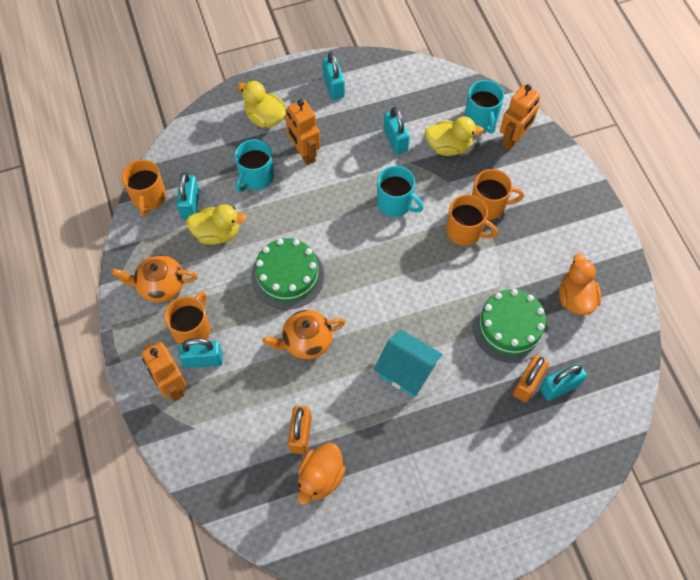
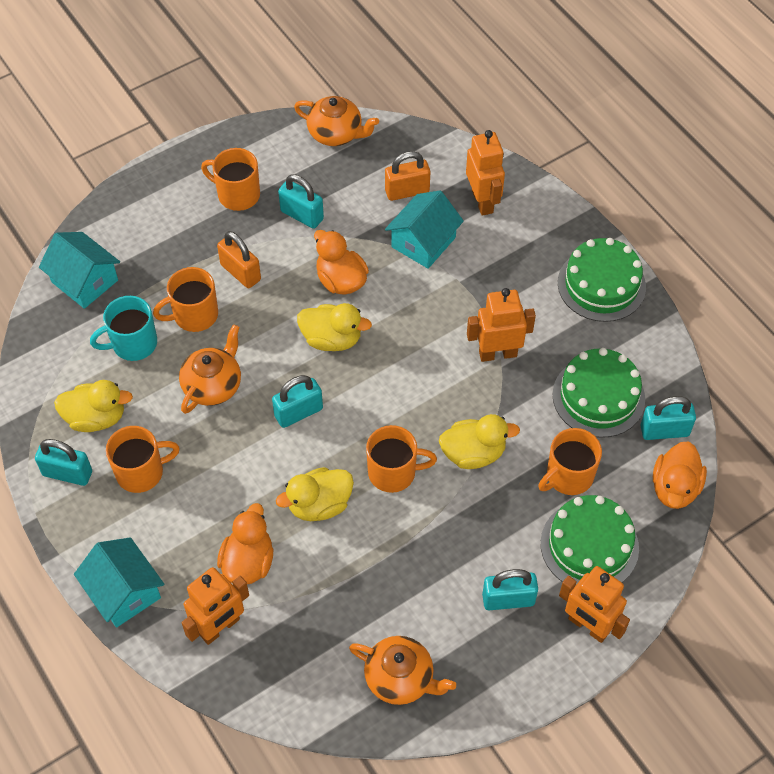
green cake: [251,238,324,309] [472,289,548,363] = 2 -> [541,495,639,585] [552,348,645,437] [558,238,646,322] = 3
orange duck: [298,443,346,505] [559,253,601,315] = 2 -> [217,503,273,584] [314,230,369,295] [653,441,707,509] = 3
orange mug: [122,160,166,216] [164,291,210,344] [446,194,498,246] [472,169,524,220] = 4 -> [106,426,180,493] [153,267,218,332] [201,148,260,211] [366,425,437,493] [538,428,602,495] = 5
orange robot: [141,342,186,402] [285,99,320,165] [500,84,540,150] = 3 -> [182,567,249,645] [466,130,505,216] [467,288,536,362] [559,566,630,643] = 4
orange teapot: [111,255,198,302] [262,310,345,359] = 2 -> [179,324,241,414] [294,96,379,146] [349,636,456,705] = 3
turquoise house: [374,329,443,398] = 1 -> [39,232,120,309] [74,538,164,628] [385,190,464,269] = 3
turquoise mug: [235,139,274,192] [377,166,424,217] [465,80,504,134] = 3 -> [90,296,157,361] = 1
yellow duck: [186,204,247,245] [237,80,286,128] [425,116,484,156] = 3 -> [54,380,133,432] [276,467,354,521] [297,303,372,351] [439,414,520,469] = 4

